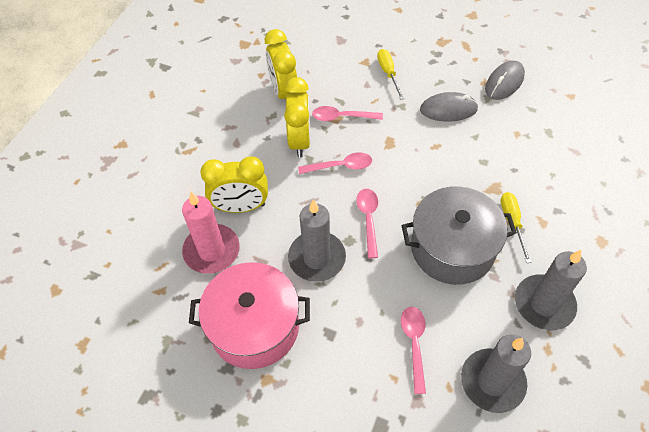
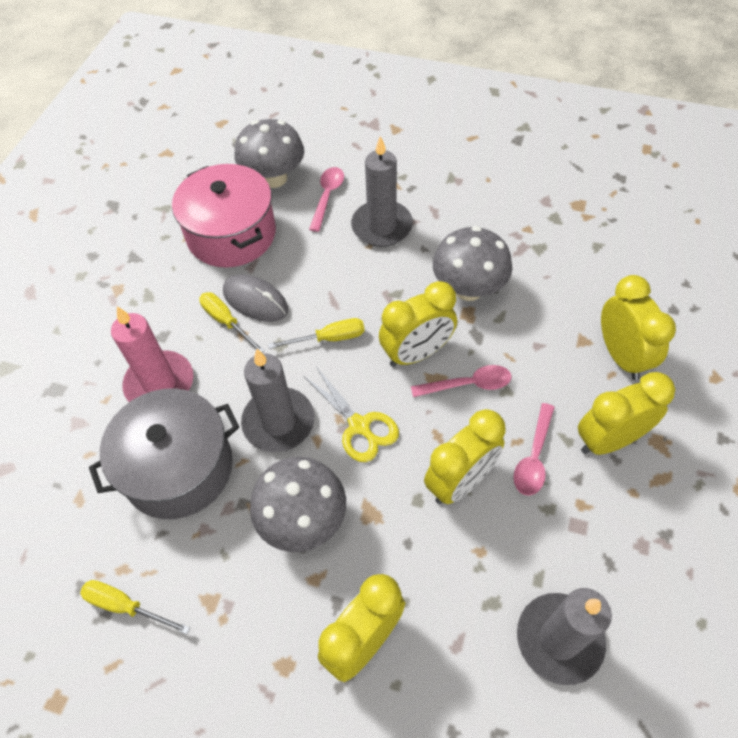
grey mouse: [420,92,478,121] [485,61,525,100] = 2 -> [223,274,288,322] = 1
grey mushroom: none = 0 -> [234,119,304,188] [250,457,346,552] [433,226,512,301] = 3
pink spoon: [298,152,372,174] [312,106,383,121] [356,189,378,258] [401,307,426,394] = 4 -> [309,167,344,232] [411,365,511,397] [513,403,555,496] = 3
yellow clock: [200,156,268,213] [265,29,297,100] [284,77,311,158] = 3 -> [318,574,405,682] [379,281,457,367] [424,409,505,504] [578,372,675,455] [601,275,676,380] = 5
yellow scissors: none = 0 -> [304,367,399,462] = 1
yellow screwdriver: [377,49,404,100] [501,192,531,263] = 2 -> [80,580,190,635] [199,292,265,352] [268,318,365,349] = 3

